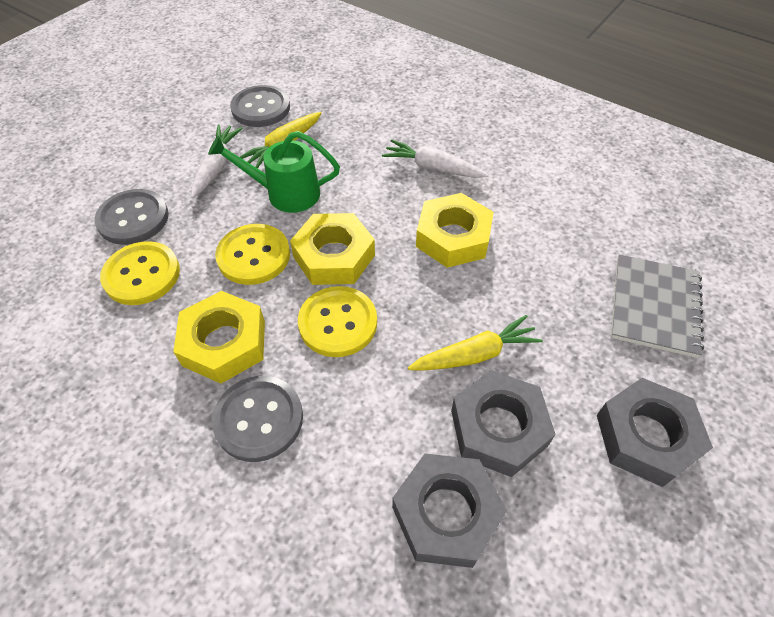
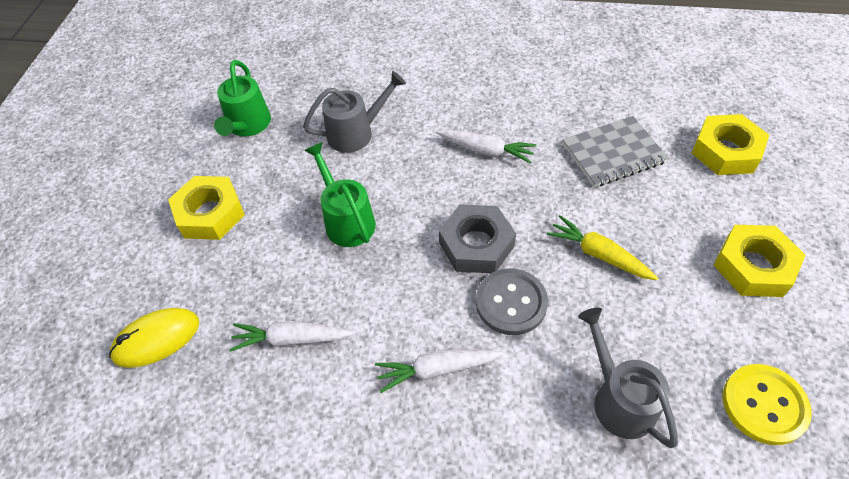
green watering can: [208,131,340,213] = 1 -> [214,60,271,136] [304,142,376,247] = 2
grey button: [95,189,169,245] [212,376,303,462] [230,85,290,127] = 3 -> [476,268,548,335] = 1
grey nut: [392,454,507,568] [451,370,556,477] [597,378,713,487] = 3 -> [439,205,516,273] = 1
grey watering can: none = 0 -> [303,71,406,153] [578,308,678,448] = 2
white carrot: [191,125,243,198] [382,139,489,178] = 2 -> [229,321,354,352] [375,350,503,393] [436,130,537,164] = 3
yellow button: [100,241,180,305] [215,224,290,285] [298,286,377,357] = 3 -> [723,364,812,445] = 1
yellow carrot: [240,112,321,169] [408,315,543,371] = 2 -> [546,215,658,280] = 1
yellow mouse: none = 0 -> [109,308,199,368] = 1

